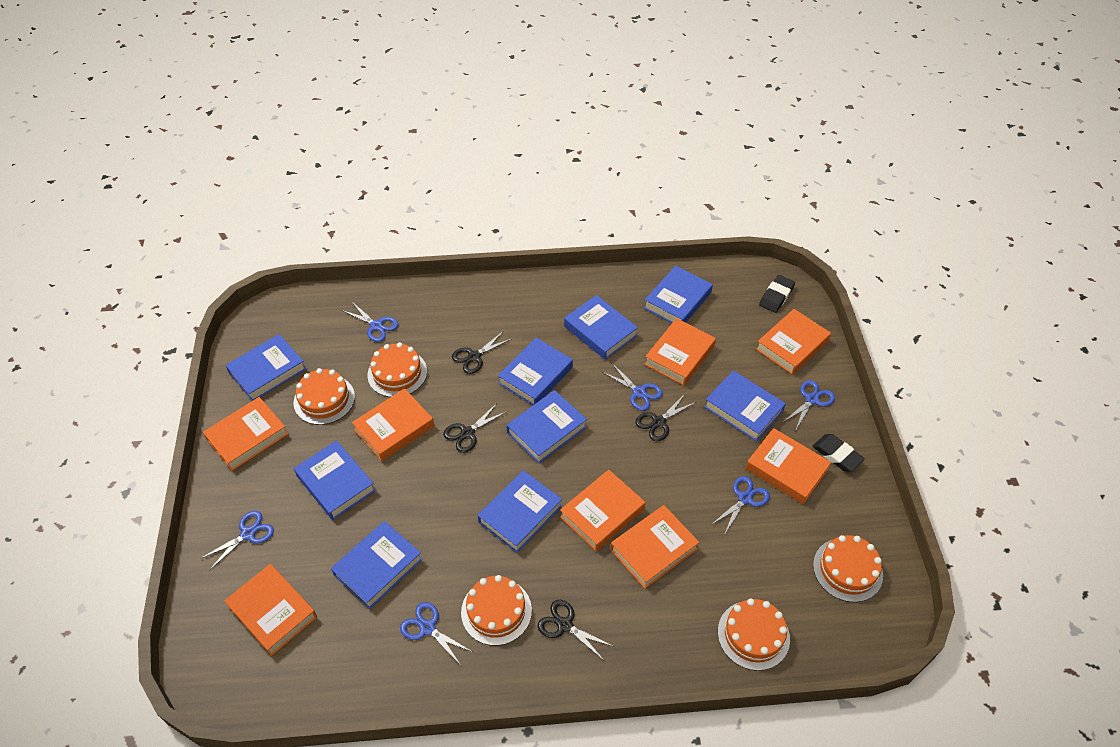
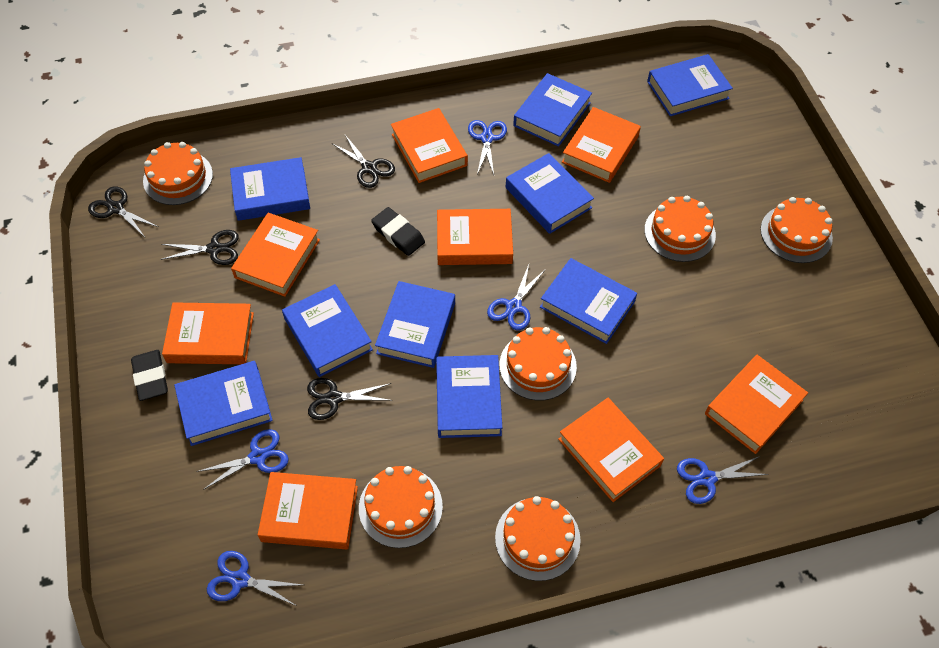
blue scissors: [200,511,274,571] [342,302,398,342] [400,602,473,664] [602,363,663,411] [711,476,770,535] [782,380,835,431] = 6 -> [196,429,289,490] [207,551,302,606] [468,120,507,175] [487,264,546,330] [677,456,768,504] = 5
orange cake: [294,368,355,425] [368,342,427,397] [461,575,532,646] [718,599,790,671] [813,535,883,602] = 5 -> [143,142,213,205] [359,466,443,548] [495,496,581,581] [499,327,577,401] [644,196,716,262] [760,197,833,263] = 6

